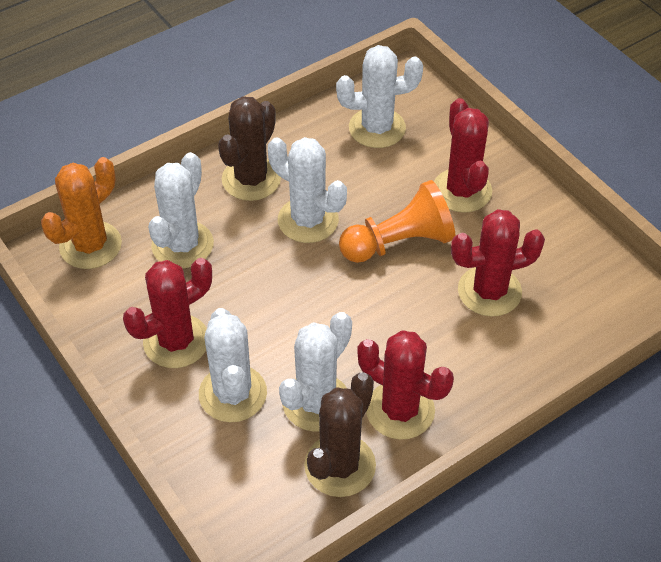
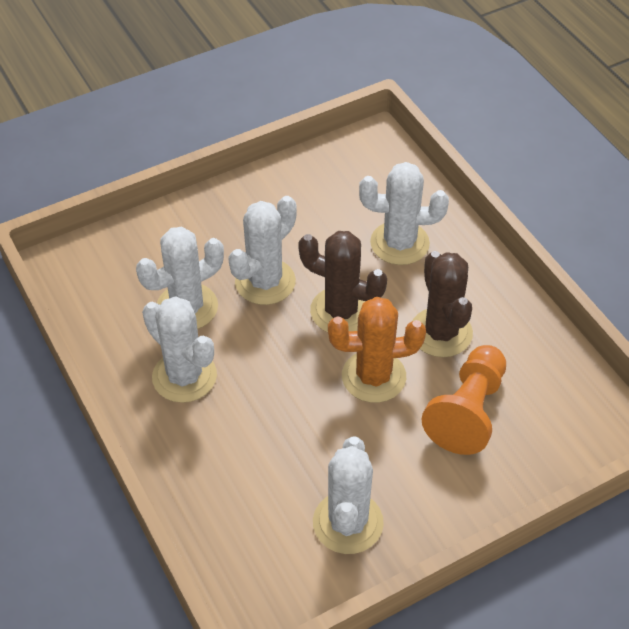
red cactus: [123,258,212,368] [357,330,454,440] [434,98,492,213] [451,209,545,317] = 4 -> none = 0

